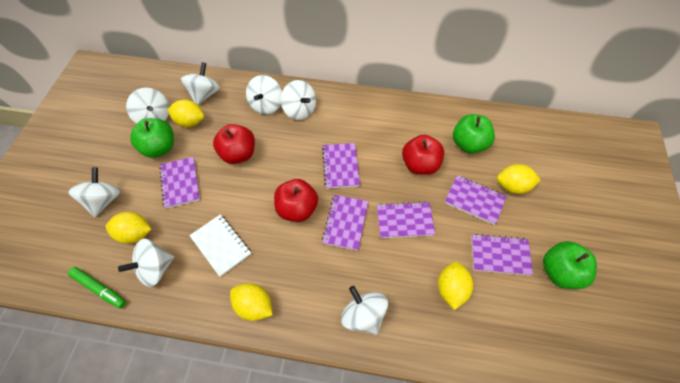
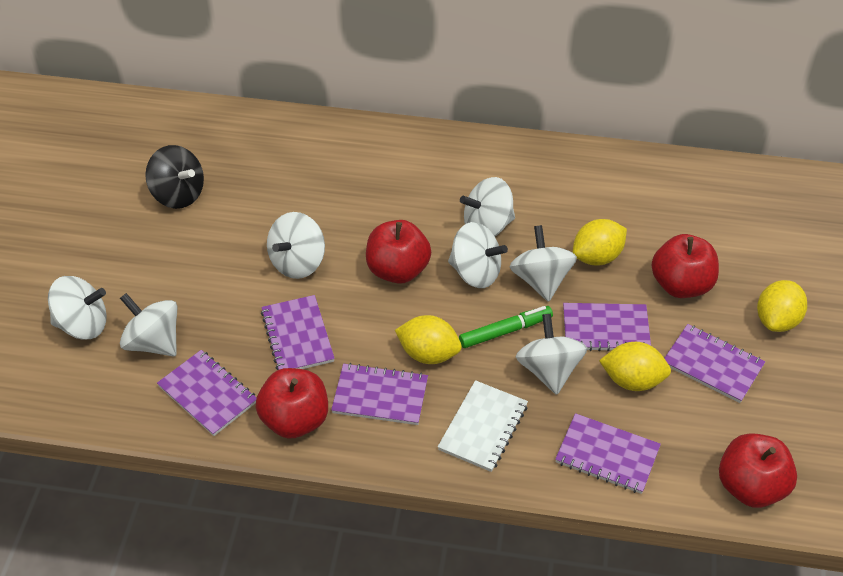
black spinning top: none = 0 -> [145,145,204,209] = 1
green apple: [130,118,174,158] [453,114,495,154] [543,241,597,289] = 3 -> none = 0
red apple: [213,124,255,164] [274,179,318,222] [402,135,444,175] = 3 -> [256,368,328,439] [366,220,431,284] [651,234,719,298] [719,433,797,508] = 4
yellow lemon: [106,212,152,244] [167,99,204,127] [230,283,273,321] [438,262,473,310] [497,164,541,194] = 5 -> [395,315,462,364] [573,219,627,266] [599,342,671,391] [757,280,807,332] = 4

